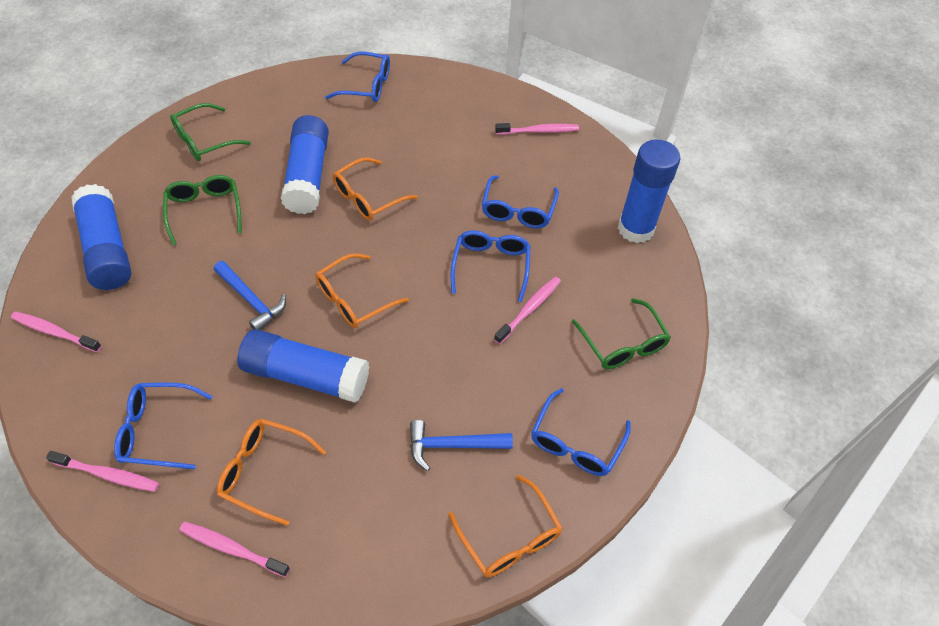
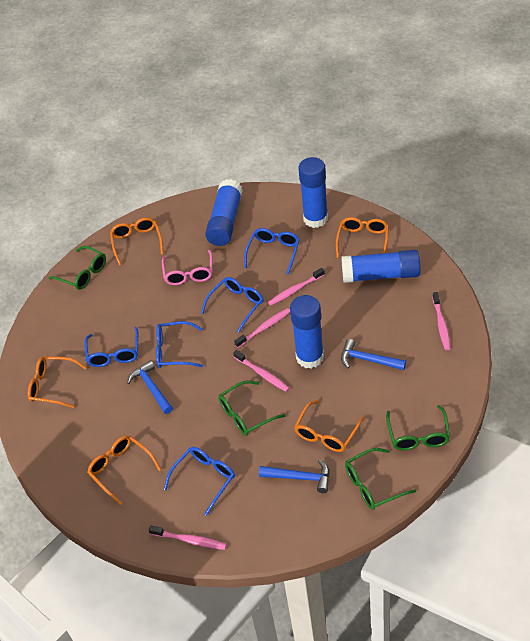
blue hammer: [214,261,286,330] [410,420,513,471] = 2 -> [127,360,173,414] [259,459,330,493] [341,339,406,370] = 3
green glasses: [163,175,242,245] [170,103,251,161] [572,298,671,369] = 3 -> [48,246,106,290] [218,380,286,436] [345,448,416,510] [386,405,450,451] = 4
orange glasses: [217,419,326,526] [315,253,409,328] [332,157,418,221] [448,475,562,577] = 4 -> [28,356,87,408] [87,435,161,505] [110,217,164,265] [294,400,364,452] [336,217,389,258] = 5
pink glasses: none = 0 -> [162,250,213,285] = 1

